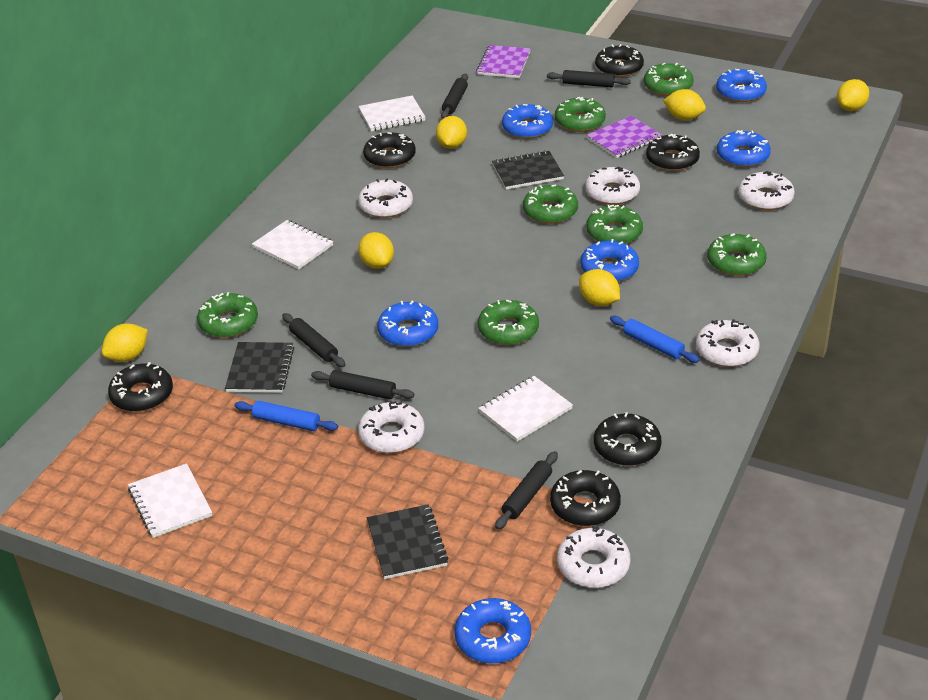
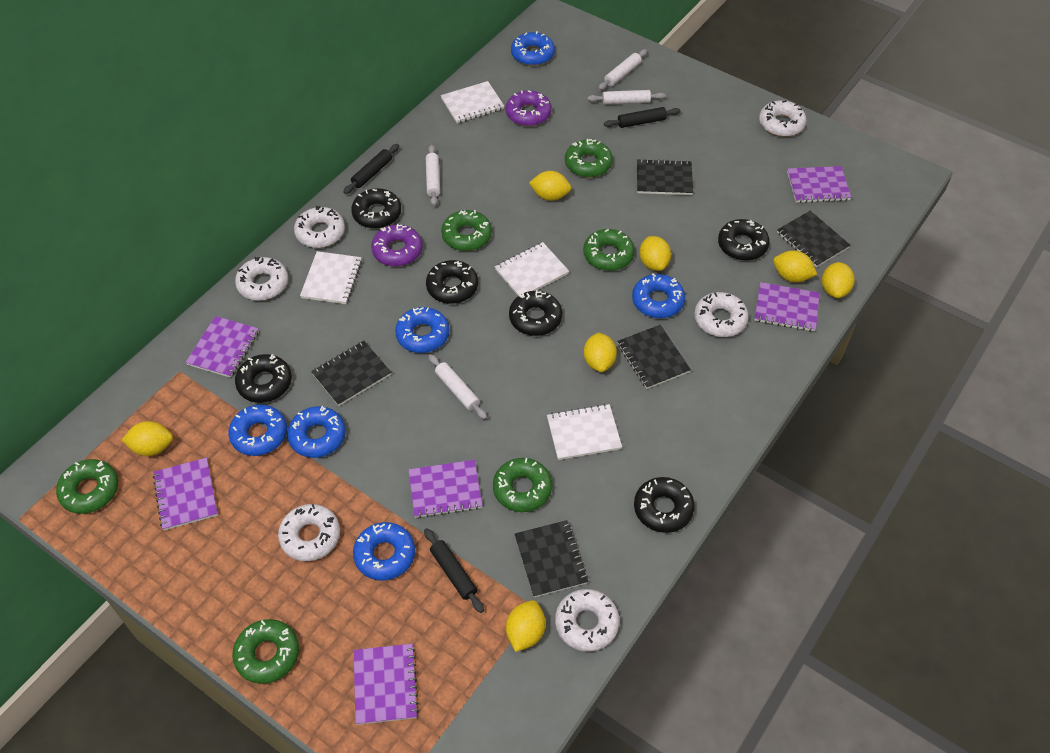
black notebook: [225,342,294,393] [367,504,448,579] [492,150,564,190] = 3 -> [311,341,391,406] [515,520,588,597] [617,325,691,389] [637,159,693,195] [777,211,850,267] = 5
black rolling pin: [282,313,345,367] [311,370,414,399] [441,74,468,119] [495,451,558,530] [547,70,631,87] = 5 -> [343,144,399,194] [424,528,484,613] [604,107,680,128] = 3
blue rolling pin: [235,401,338,431] [610,316,700,363] = 2 -> none = 0
green donut: [197,292,258,338] [478,300,539,345] [523,184,578,224] [555,97,606,132] [586,205,643,244] [644,63,693,96] [707,233,767,276] = 7 -> [56,459,118,514] [232,619,299,684] [441,210,492,251] [493,458,552,512] [565,139,613,177] [583,229,635,271] = 6
purple donut: none = 0 -> [371,224,423,266] [506,90,552,126] = 2
purple notebook: [476,45,531,78] [587,116,662,158] = 2 -> [153,457,218,530] [185,316,259,378] [354,644,419,725] [408,460,482,518] [754,282,820,331] [787,166,852,203] = 6
white rolling pin: none = 0 -> [426,145,440,206] [428,354,487,420] [587,90,666,104] [598,49,647,90] = 4
yellow lemon: [102,323,148,362] [358,232,394,269] [436,116,467,149] [579,269,620,306] [663,89,706,120] [837,79,869,111] = 6 -> [122,421,173,456] [506,600,545,652] [529,171,571,201] [584,332,617,372] [639,236,671,271] [773,250,817,282] [822,262,855,298] = 7

